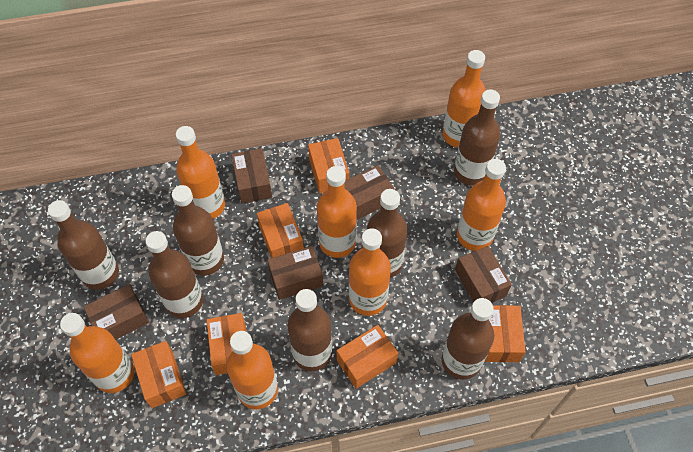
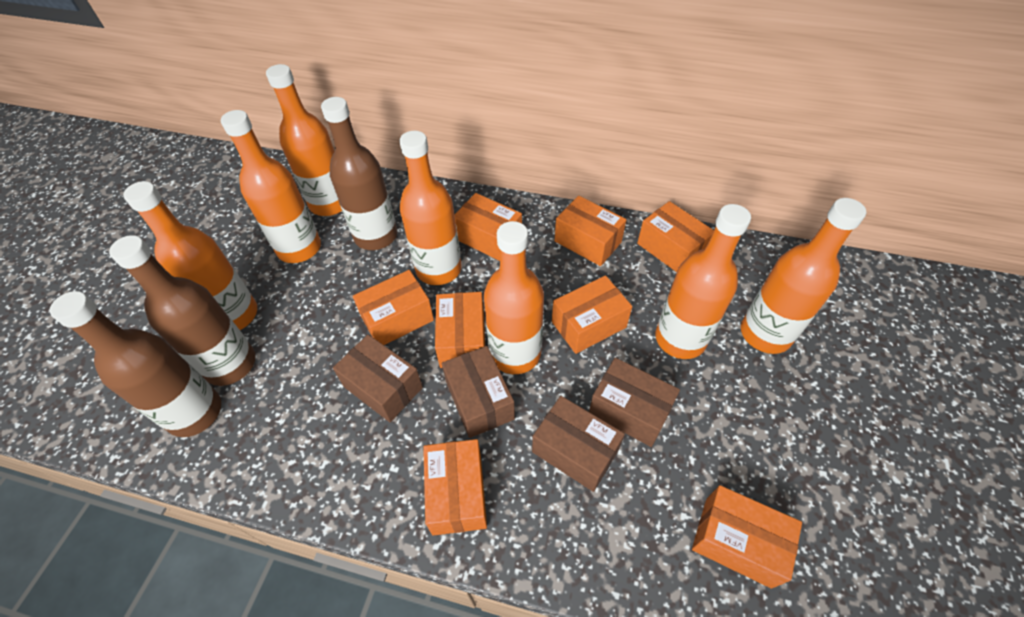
brown bottle: [48,200,119,290] [145,231,203,318] [172,185,224,276] [287,289,332,371] [367,189,408,278] [442,298,494,380] [454,90,500,186] = 7 -> [50,291,221,437] [109,235,256,386] [321,97,397,250] = 3
brown box: [84,285,149,340] [231,148,272,203] [267,246,323,300] [344,165,395,220] [455,246,512,303] = 5 -> [333,334,423,422] [442,346,515,438] [532,396,625,492] [589,358,680,447] = 4
orange box: [131,341,186,408] [207,313,246,375] [257,203,304,258] [308,138,349,193] [337,325,398,389] [484,305,526,362] = 6 -> [353,270,434,345] [423,439,487,536] [435,292,485,368] [454,193,522,261] [552,275,632,354] [555,196,626,266] [637,201,714,272] [692,485,802,589] = 8

